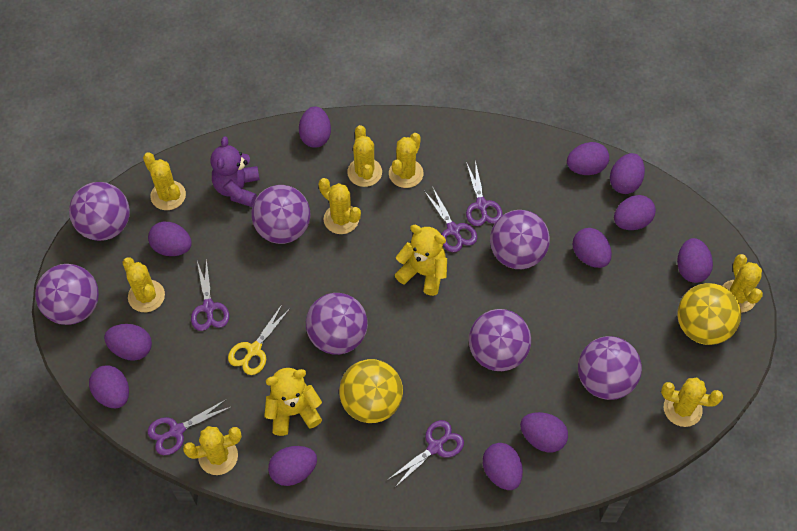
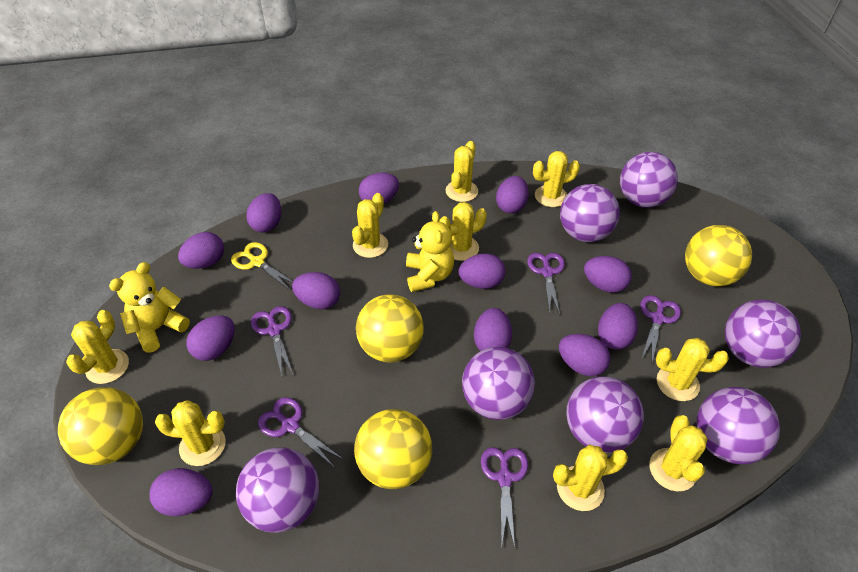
purple teddy bear: [211,137,260,207] = 1 -> none = 0
yellow ball: [339,359,403,423] [677,283,741,345] = 2 -> [58,387,143,465] [354,409,432,489] [356,294,424,363] [685,225,752,286] = 4
yellow cactus: [122,258,165,312] [143,152,186,210] [183,426,242,475] [319,178,361,234] [347,125,382,187] [389,133,424,188] [661,377,723,427] [722,254,763,312] = 8 -> [66,310,129,384] [155,400,226,466] [352,193,388,258] [439,202,487,261] [446,141,478,202] [533,151,580,207] [553,445,628,511] [649,415,708,491] [656,338,729,401] = 9

